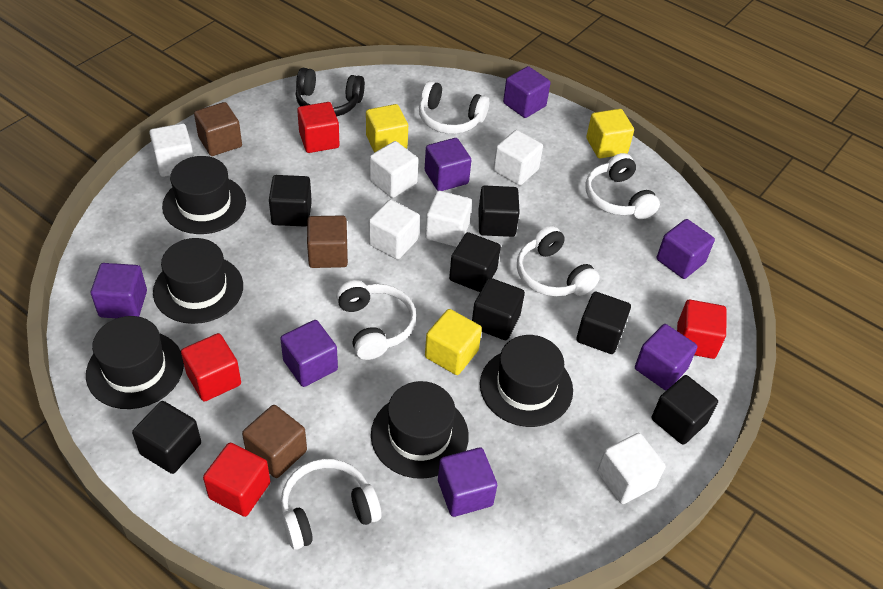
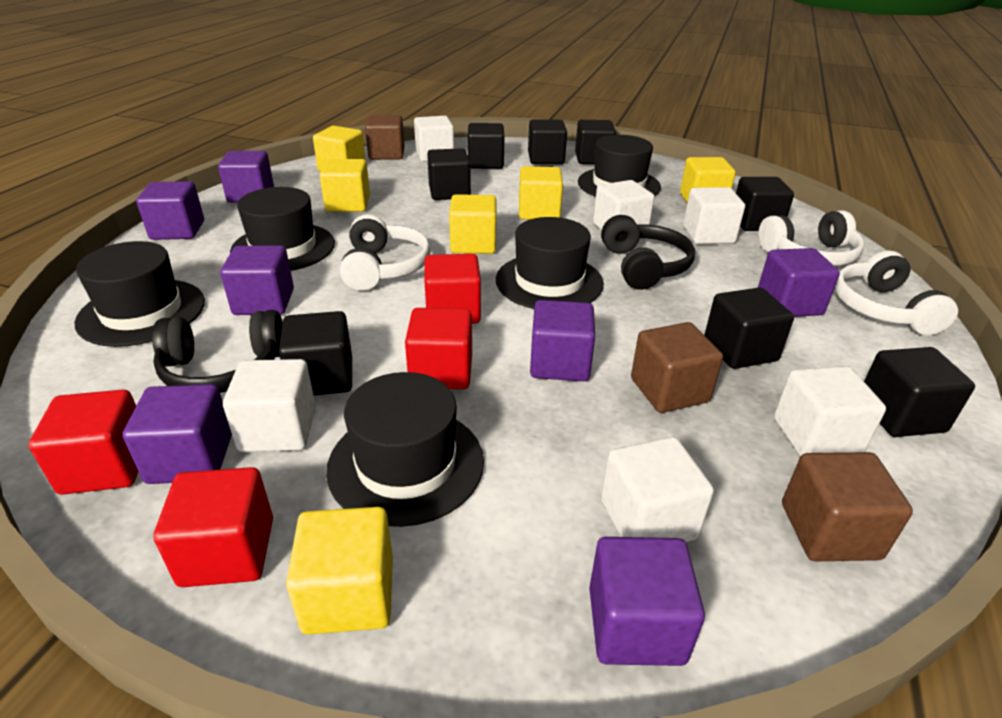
black cube: [132,401,201,474] [269,175,312,227] [449,232,501,292] [472,278,525,340] [478,186,520,237] [576,292,631,354] [652,375,718,445] = 7 -> [279,311,352,395] [427,148,471,200] [468,123,505,169] [528,119,567,164] [575,120,616,164] [704,287,794,369] [736,177,794,231] [864,347,975,437] = 8
black headphones: [296,68,365,117] = 1 -> [152,310,283,393] [601,215,695,290] = 2
white headphones: [281,459,382,550] [336,280,416,360] [419,81,489,134] [517,226,600,296] [586,153,660,219] = 5 -> [340,214,431,291] [758,210,864,266] [835,250,958,336] = 3
yellow cube: [366,104,408,153] [425,309,482,375] [586,109,634,158] = 3 -> [286,507,393,635] [313,126,365,171] [320,159,370,212] [449,194,496,254] [519,166,563,220] [680,157,736,203] = 6

